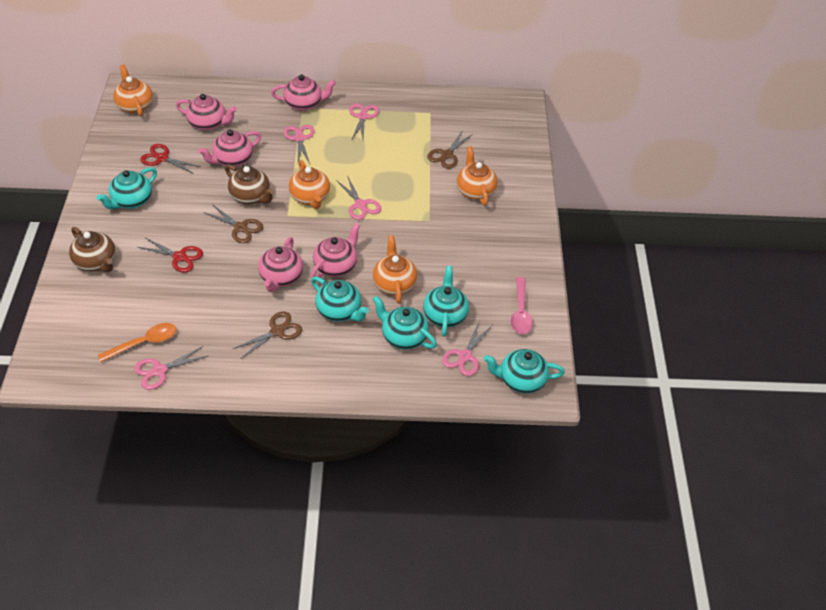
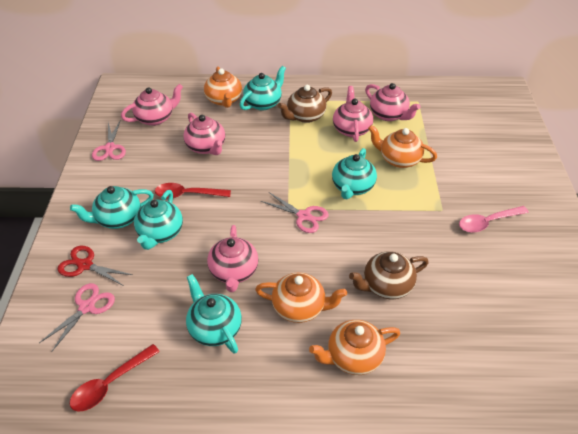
brown scissors: [203,204,263,243] [233,311,302,359] [427,130,473,169] = 3 -> none = 0
orange spoon: [98,323,176,362] = 1 -> none = 0
pink scissors: [134,346,208,390] [283,125,315,164] [336,175,381,220] [349,103,379,141] [442,320,492,376] = 5 -> [39,283,115,352] [92,120,126,161] [261,192,329,233] = 3
red scissors: [138,238,203,272] [140,144,201,174] = 2 -> [57,246,133,286] = 1
red spoon: none = 0 -> [70,344,160,412] [155,183,231,198] = 2

